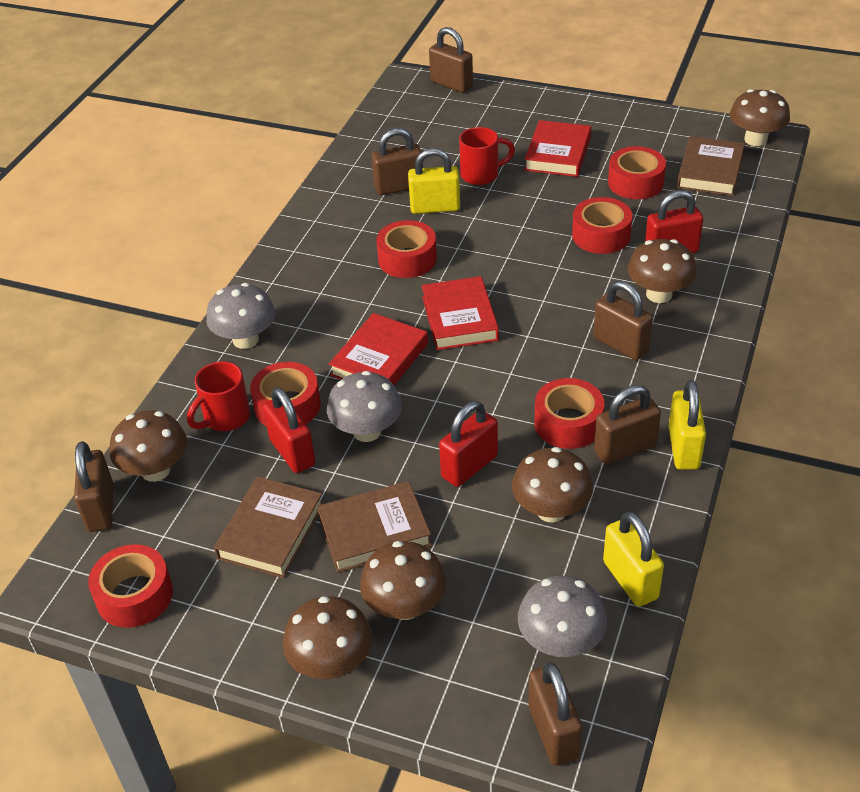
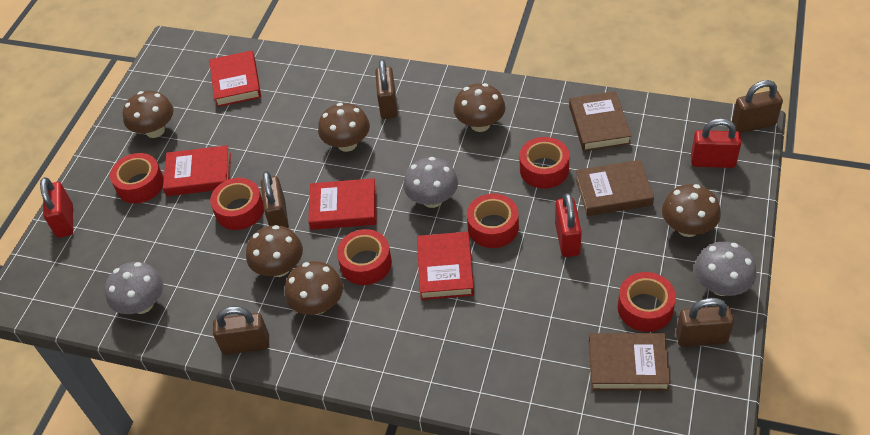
brown padlock: [74,441,114,532] [371,128,423,195] [429,27,473,93] [528,662,582,765] [593,281,653,360] [594,385,661,464] = 6 -> [213,306,269,355] [261,171,289,228] [375,59,398,119] [676,298,734,347] [732,80,783,133] = 5
red book: [329,313,428,385] [422,276,499,350] [524,120,591,177] = 3 -> [163,145,231,196] [209,50,261,107] [308,178,376,230] [417,232,474,300] = 4
red mug: [187,361,250,431] [459,127,515,185] = 2 -> none = 0
yellow padlock: [408,148,460,214] [603,511,664,607] [669,380,706,470] = 3 -> none = 0

